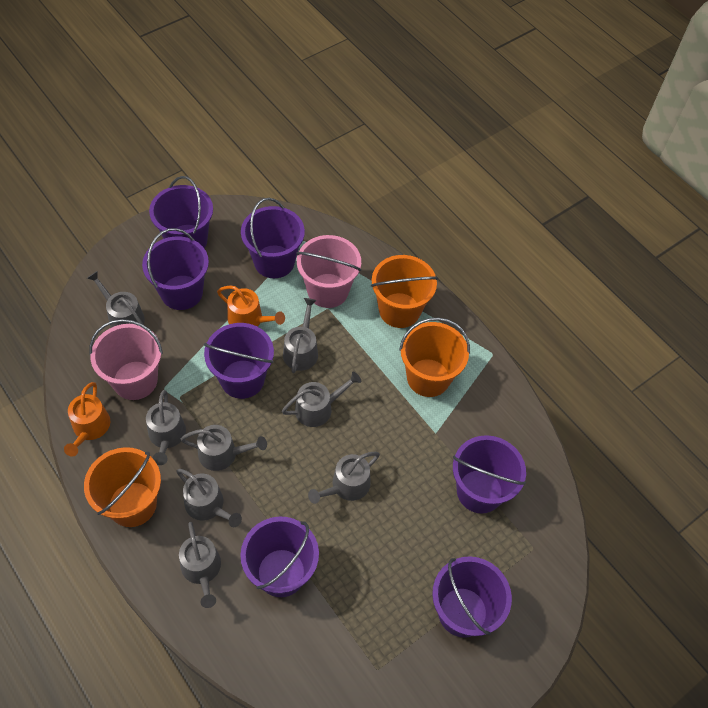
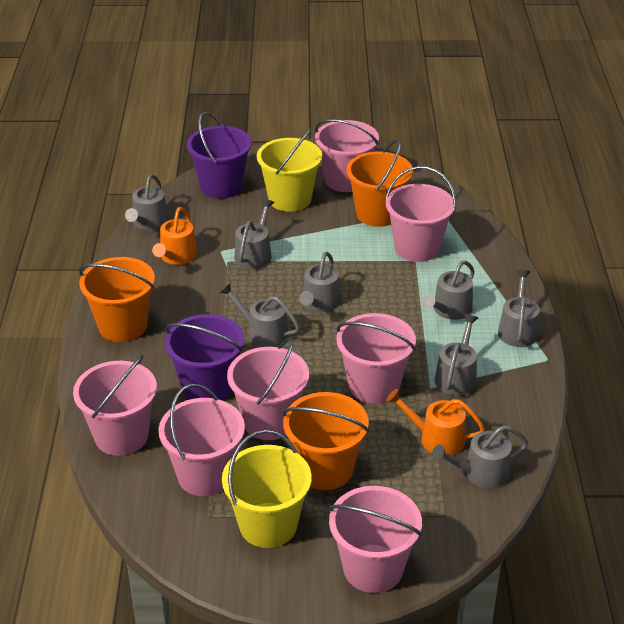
pink bucket: [89,319,163,400] [296,235,362,308] = 2 -> [73,355,157,456] [158,384,245,496] [227,337,309,440] [315,119,379,192] [329,486,422,593] [336,313,416,404] [386,166,456,262] = 7
purple bucket: [142,228,209,310] [149,176,213,248] [204,323,274,399] [240,516,319,597] [241,198,305,278] [432,557,512,638] [453,435,526,513] = 7 -> [165,314,244,401] [187,112,252,199] = 2
yellow bucket: none = 0 -> [222,430,312,548] [257,128,322,212] = 2

